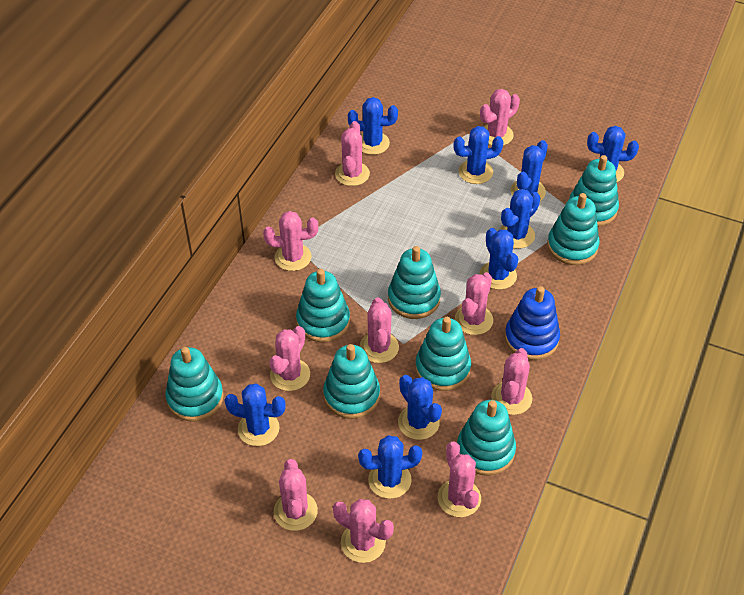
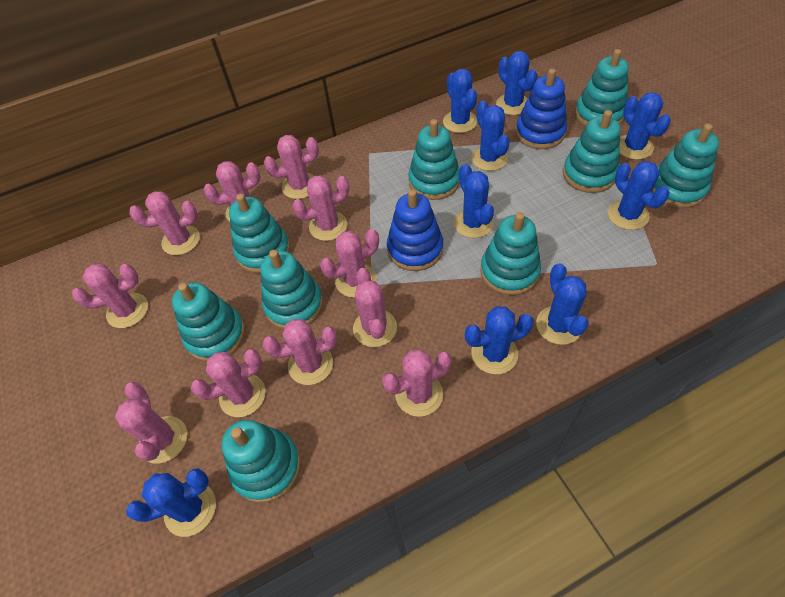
blue stacking toy: [505,286,560,360] = 1 -> [387,189,443,271] [516,68,567,149] = 2
pink cactus: [263,211,318,271] [269,326,310,391] [274,459,318,531] [333,499,394,563] [335,121,370,186] [360,297,399,363] [438,441,481,517] [455,272,493,335] [480,89,520,145] [491,348,532,415] = 10 -> [72,264,148,328] [115,382,187,464] [130,191,200,255] [191,349,266,417] [204,161,260,222] [262,319,337,385] [264,135,319,199] [292,175,349,241] [320,229,379,298] [353,268,397,347] [382,349,451,417] = 11
turquoise stacking toy: [166,347,224,421] [296,269,350,342] [323,344,380,419] [388,246,441,319] [415,317,471,391] [457,400,516,476] [547,193,600,265] [569,155,619,226] = 8 -> [172,282,245,361] [222,420,301,503] [229,194,290,273] [260,250,323,329] [408,119,460,200] [480,212,541,295] [563,110,621,193] [575,49,629,126] [652,123,719,208] = 9

